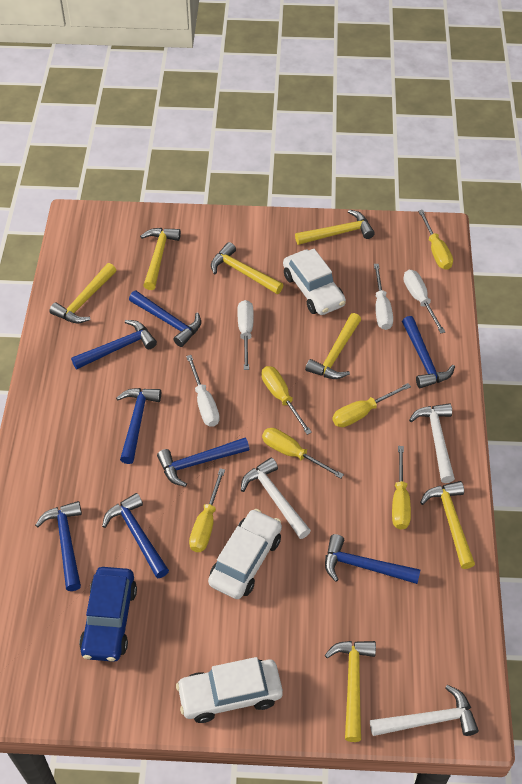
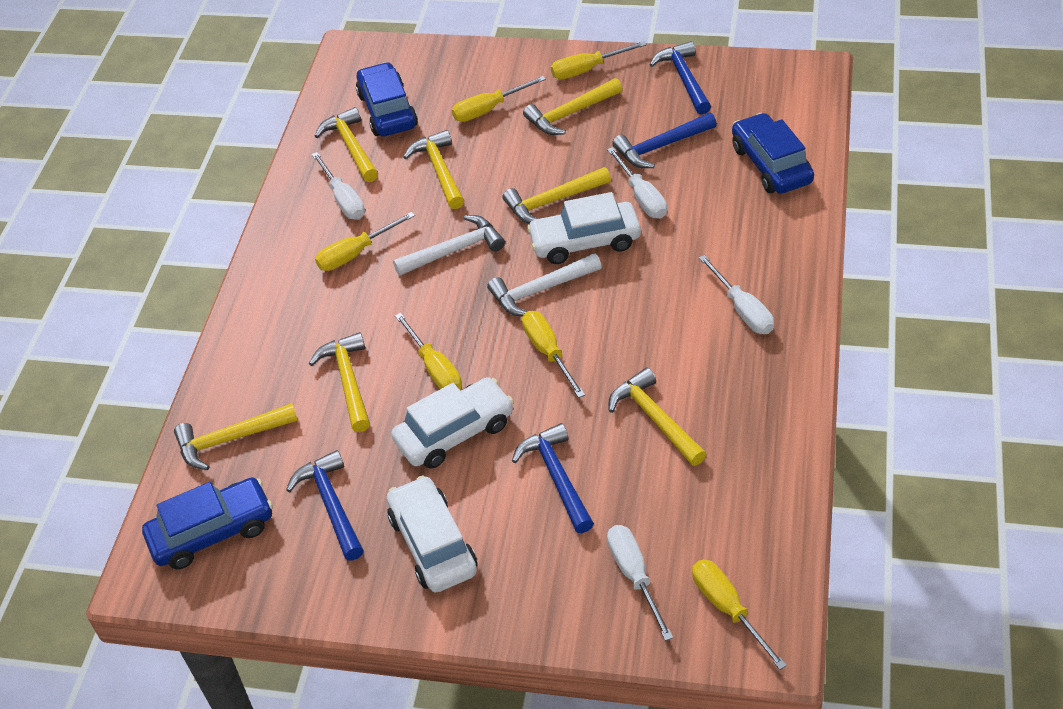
blue car: [79,567,137,662] = 1 -> [142,477,273,569] [356,62,418,136] [732,113,814,194] = 3
blue hammer: [35,501,82,591] [71,320,157,369] [102,493,169,578] [116,388,161,464] [129,291,201,347] [157,438,249,487] [325,534,420,584] [402,316,455,388] = 8 -> [286,450,364,560] [512,423,594,533] [612,113,717,168] [649,41,711,115] = 4
white hammer: [241,458,311,539] [370,685,479,736] [409,403,455,483] = 3 -> [393,215,505,276] [487,253,602,316] = 2

